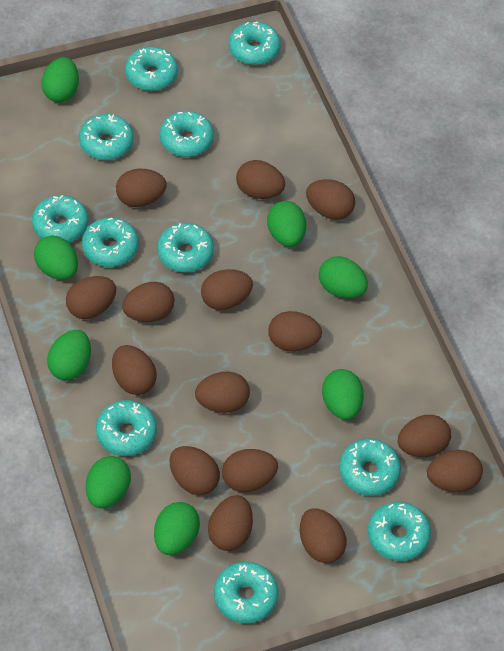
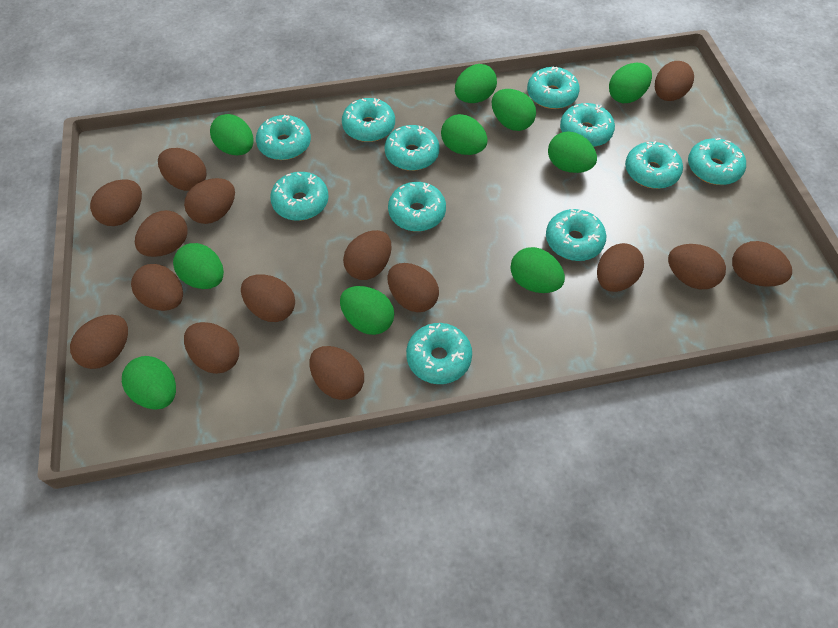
green egg: [34,236,78,280] [41,57,79,103] [47,330,91,381] [86,456,131,508] [154,502,200,555] [267,201,306,247] [319,256,368,298] [322,369,364,420] = 8 -> [122,356,176,409] [173,243,224,289] [210,114,254,156] [340,286,394,335] [441,114,488,155] [455,64,497,103] [492,89,536,131] [510,247,565,293] [548,131,597,173] [609,63,652,103] = 10

